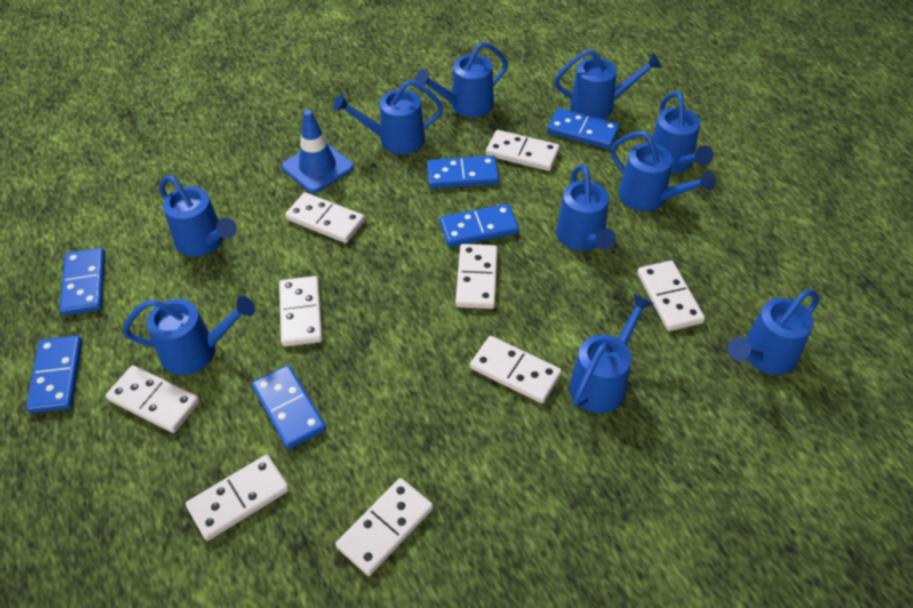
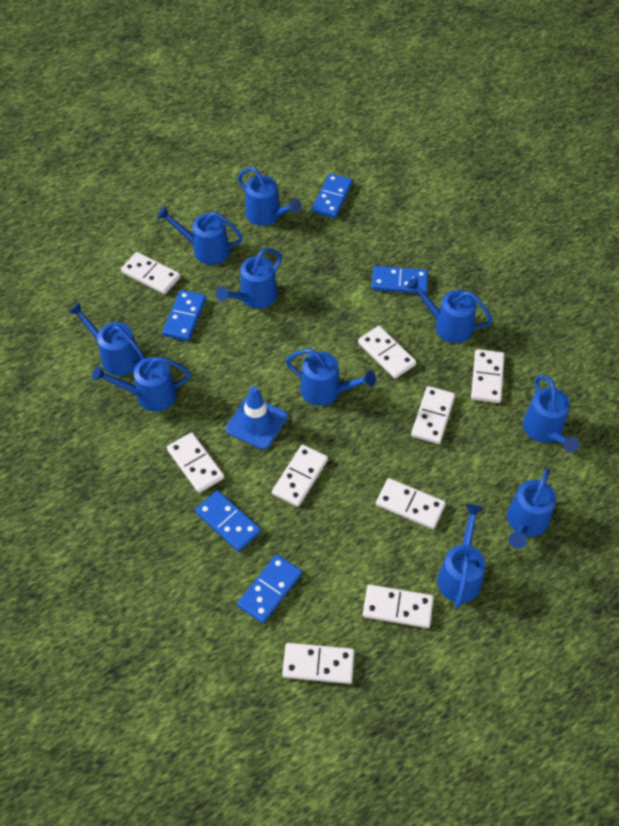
blue domino: [26,335,83,413] [60,248,105,315] [252,365,326,449] [427,156,499,188] [440,204,519,247] [547,108,620,149] = 6 -> [162,290,206,341] [195,490,261,552] [237,554,302,623] [312,173,353,218] [371,266,428,294] = 5

